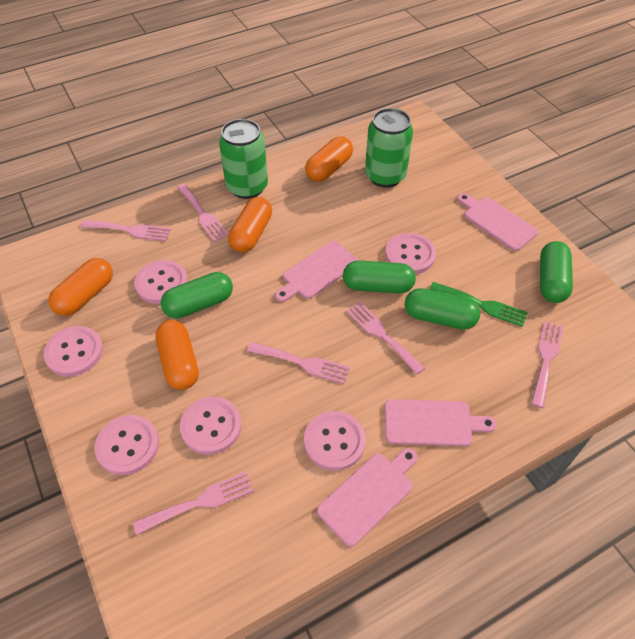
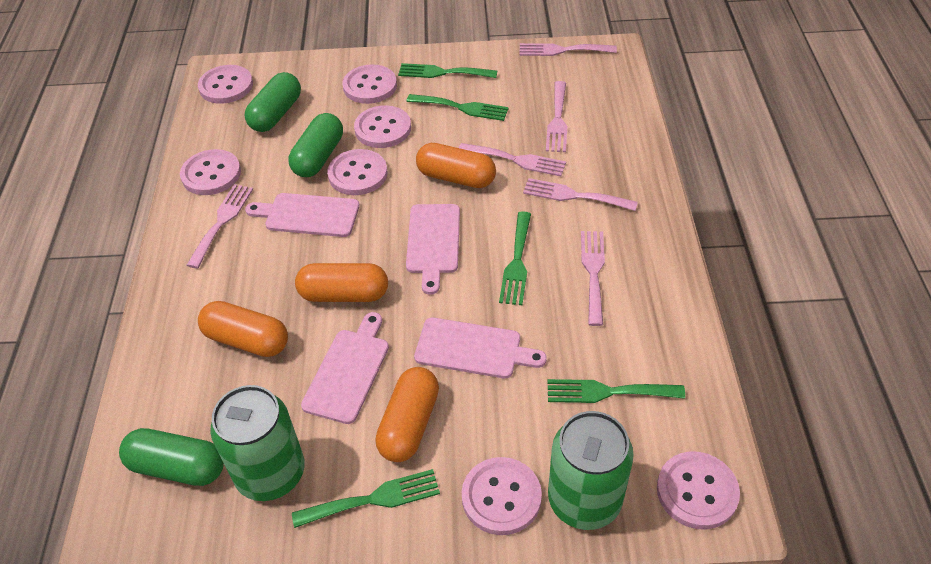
green capsule: [161,272,233,319] [343,261,416,293] [405,288,480,330] [540,241,573,303] = 4 -> [119,428,224,486] [245,72,301,132] [289,113,343,177] = 3
green fork: [429,282,528,327] = 1 -> [292,469,440,528] [398,63,497,78] [406,94,509,121] [499,211,531,305] [548,379,685,403] = 5
pink button: [44,326,103,377] [95,415,159,475] [134,260,188,304] [180,397,242,455] [304,411,366,471] [385,233,436,274] = 6 -> [180,149,241,195] [198,65,253,104] [327,149,387,195] [343,64,397,104] [354,105,411,148] [462,457,542,535] [657,452,740,530] = 7

